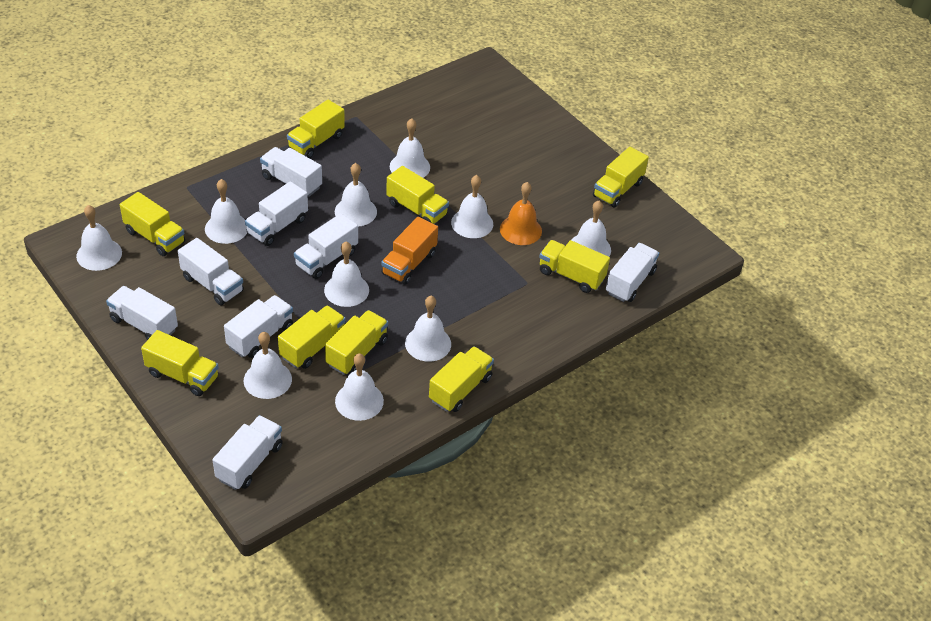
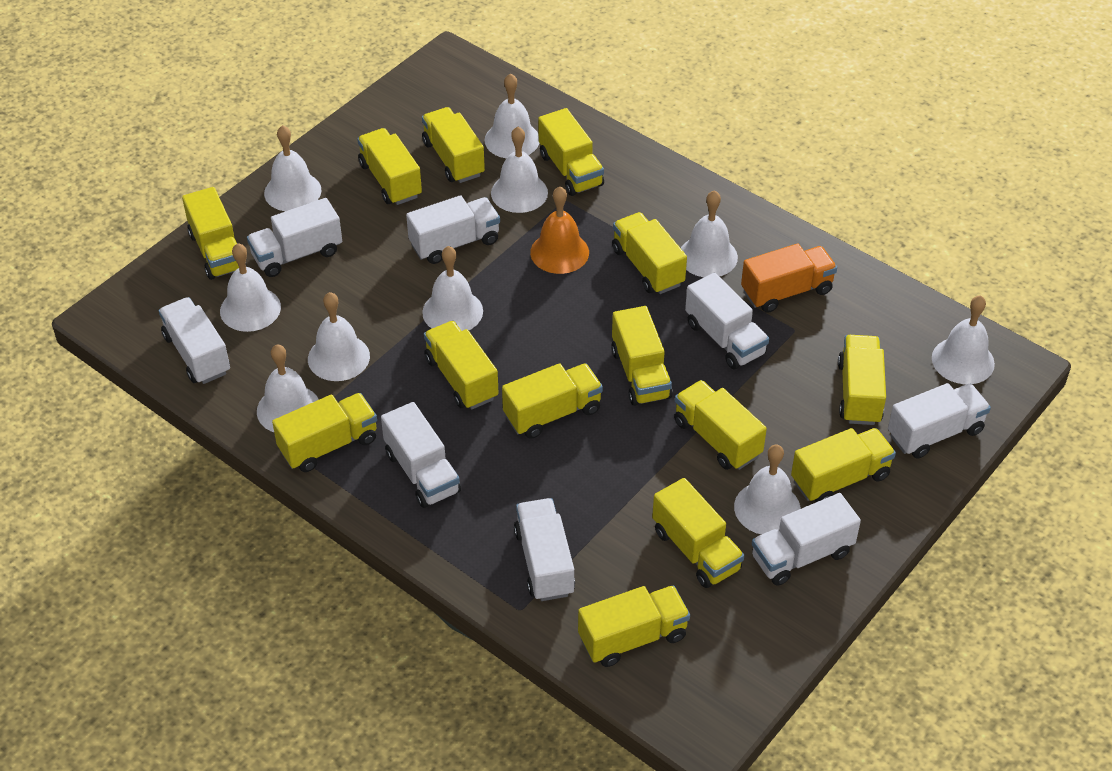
yellow truck: [120,192,185,256] [141,330,219,396] [278,305,346,369] [287,100,345,158] [325,310,388,375] [386,166,449,224] [429,346,494,412] [539,240,610,293] [593,147,649,208] = 9 -> [182,187,239,280] [272,393,377,472] [357,128,422,205] [422,107,485,183] [424,321,498,409] [502,363,603,439] [538,108,604,196] [578,585,690,667] [611,306,672,406] [612,212,687,294] [652,478,744,588] [674,380,767,470] [791,428,896,502] [838,335,886,425] = 14

